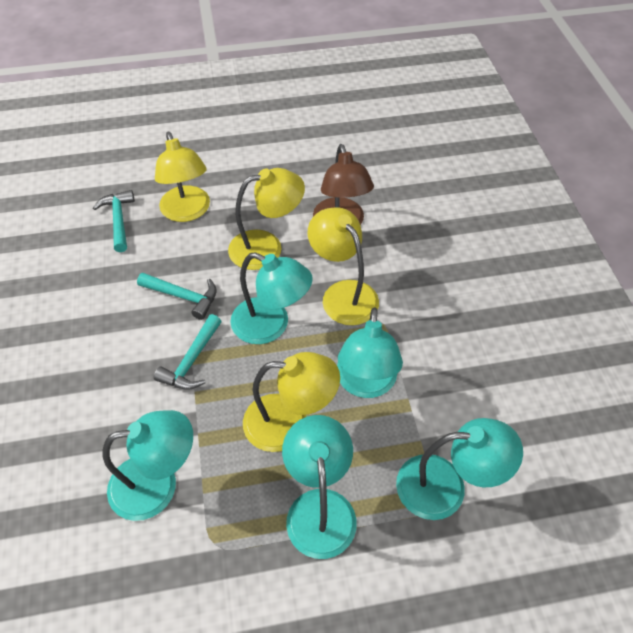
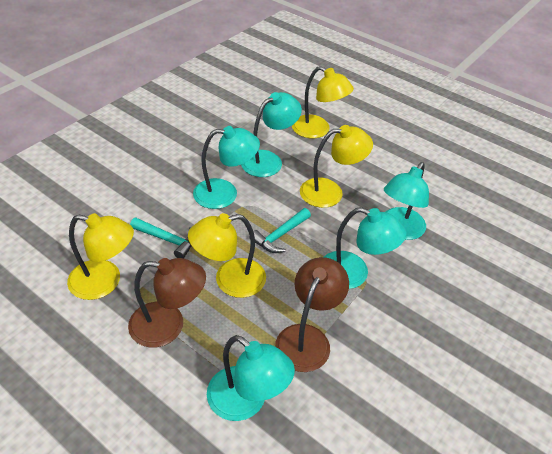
brown lamp: [313,144,374,225] = 1 -> [128,258,206,348] [275,257,349,372] = 2
turquoise hammer: [93,190,135,252] [137,273,217,320] [154,314,222,390] = 3 -> [130,217,192,258] [249,208,311,253] = 2

